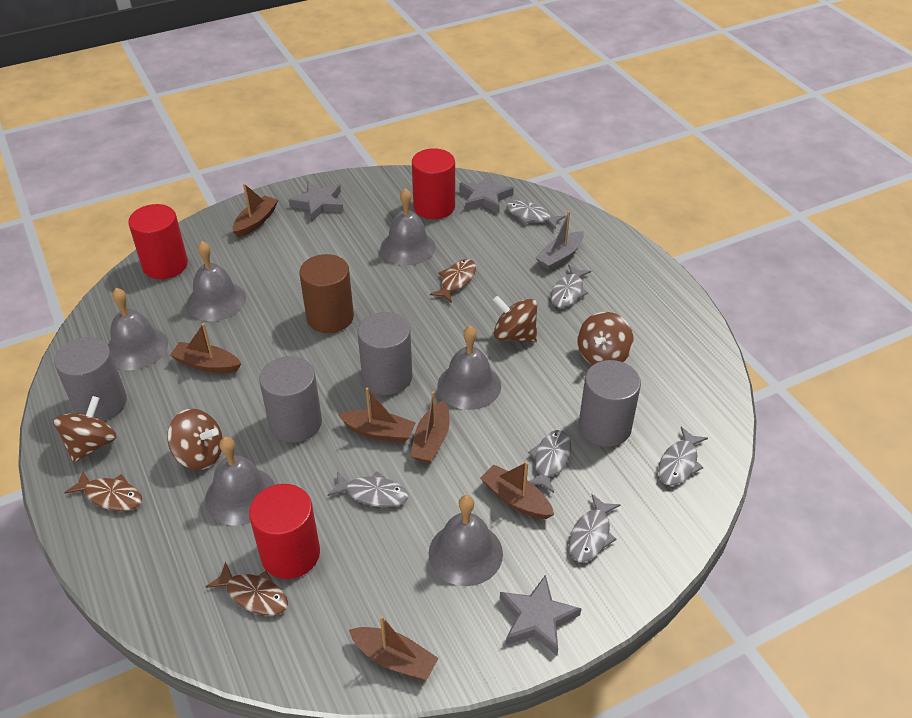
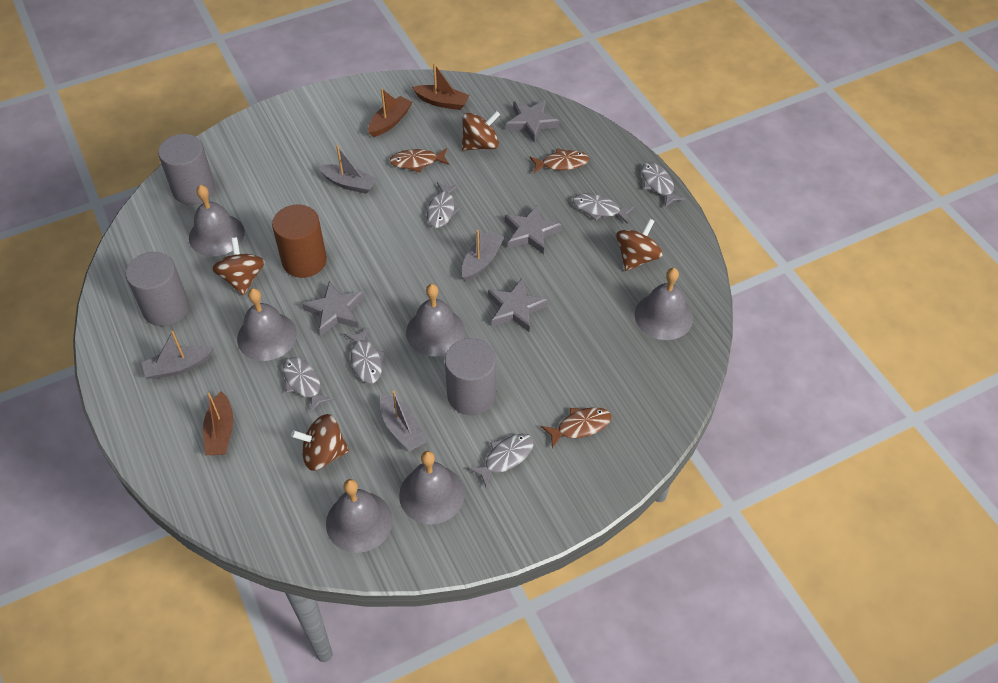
brown boat: [170,323,241,373] [233,183,278,237] [338,388,416,443] [349,616,438,680] [410,391,450,463] [480,462,554,519] = 6 -> [203,391,233,455] [368,88,412,137] [412,64,470,110] = 3
grey boat: [535,211,584,270] = 1 -> [141,331,214,379] [318,145,377,194] [380,391,427,451] [462,230,504,281] = 4
grey cylinder: [54,337,127,421] [259,356,322,443] [358,312,412,395] [579,360,641,447] = 4 -> [126,252,189,326] [158,134,215,205] [445,338,496,415] = 3
grey star: [289,181,344,222] [459,174,514,213] [500,575,582,656] = 3 -> [302,281,364,335] [488,279,548,332] [505,205,562,254] [506,100,559,142] = 4
red cylinder: [128,204,188,279] [249,484,320,579] [412,148,455,219] = 3 -> none = 0

